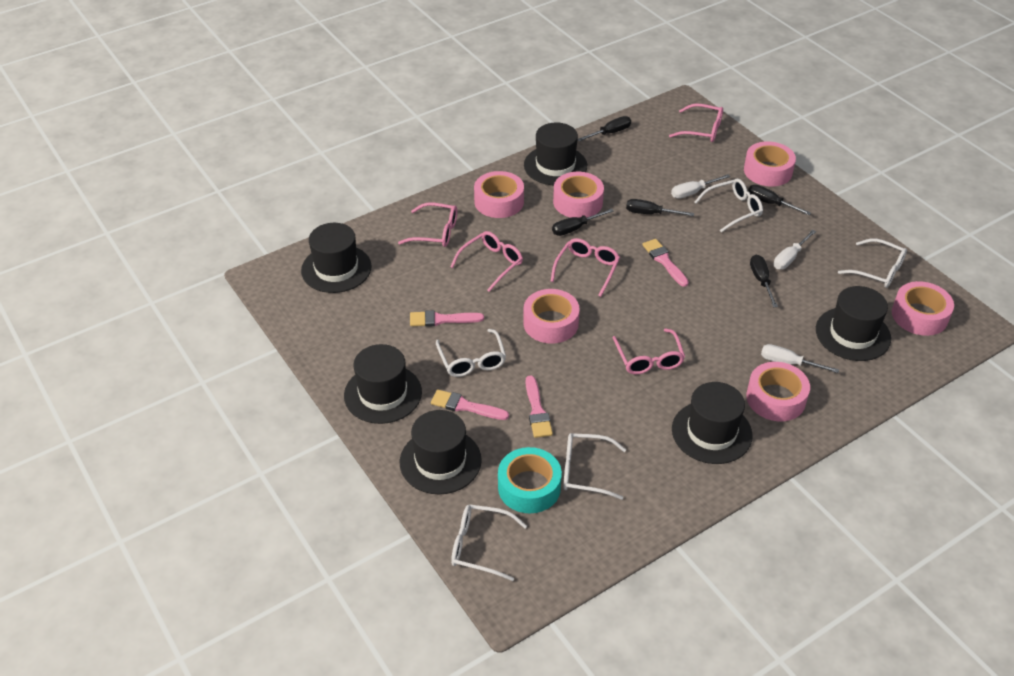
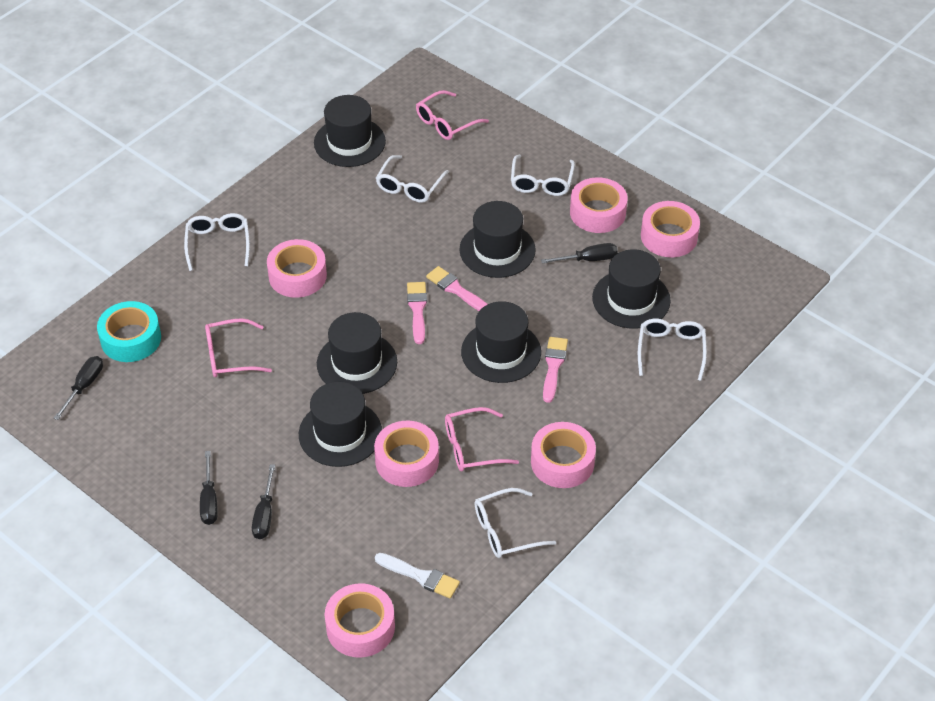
black screwdriver: [552,209,613,236] [578,116,631,141] [626,199,694,216] [748,185,811,215] [750,255,778,307] = 5 -> [54,356,103,420] [200,451,218,525] [252,464,275,539] [541,243,618,264] = 4
pink brush: [410,310,484,327] [431,389,509,420] [525,375,553,438] [642,239,689,287] = 4 -> [407,282,427,344] [426,266,488,311] [543,337,568,403] = 3
pink glasses: [398,203,457,247] [450,231,523,292] [550,238,620,297] [612,328,685,374] [669,103,723,142] = 5 -> [205,318,272,377] [416,90,489,140] [445,407,519,472] = 3
white brush: none = 0 -> [375,553,460,598] = 1
white screwdriver: [671,174,730,199] [761,344,839,373] [774,230,816,270] = 3 -> none = 0

